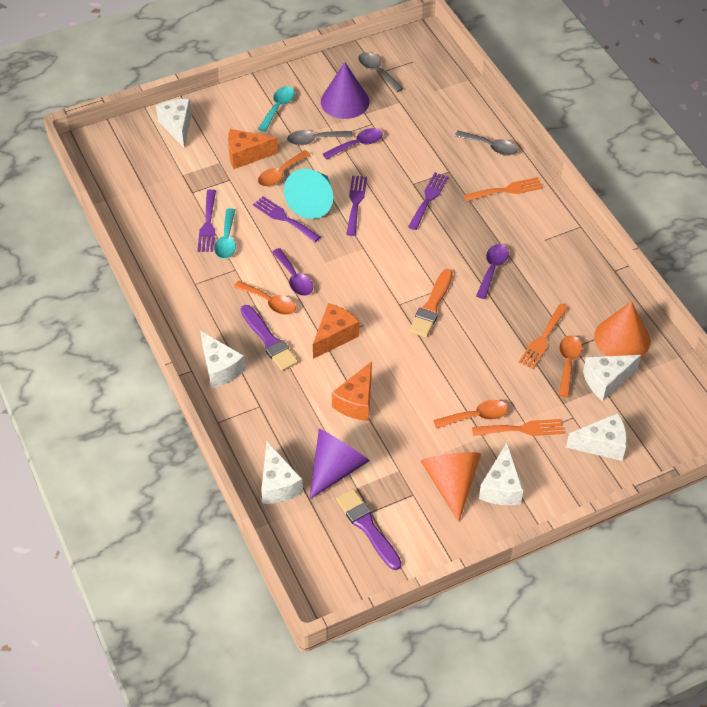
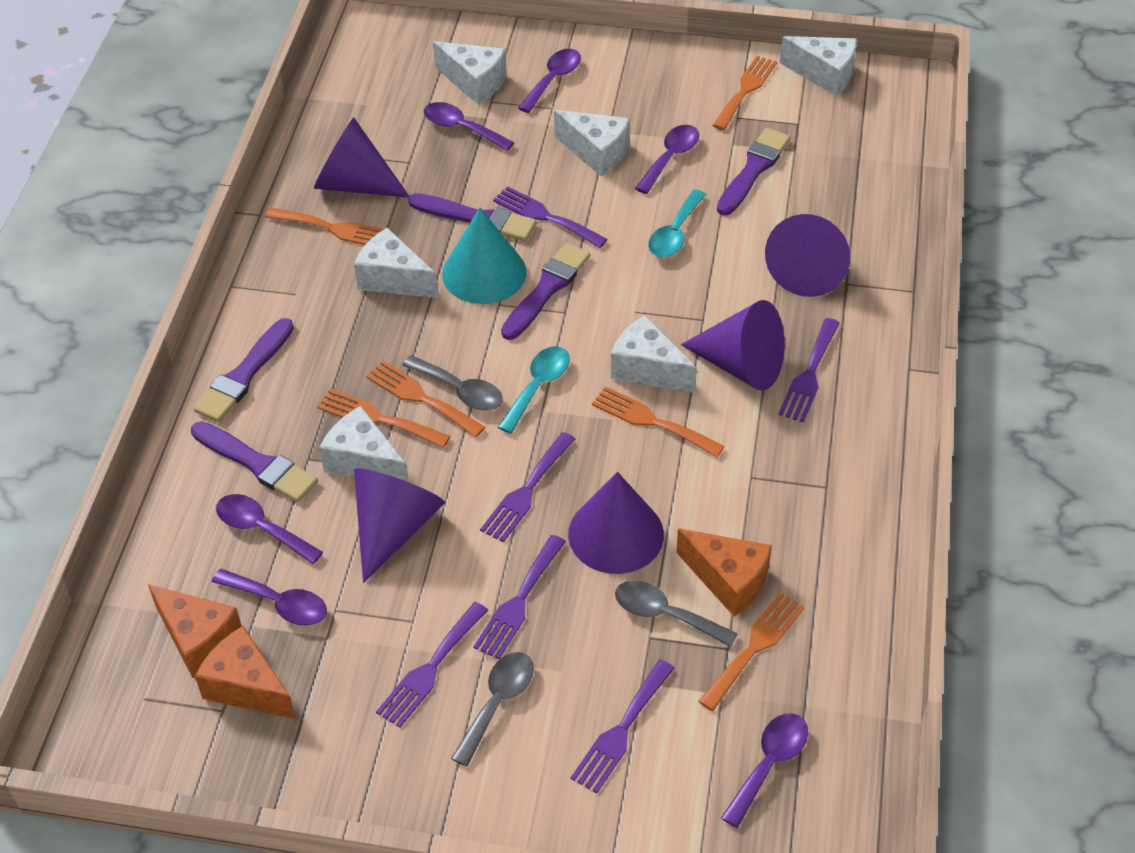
orange brush: [409,269,453,337] = 1 -> none = 0
orange cone: [421,452,481,522] [594,301,651,357] = 2 -> none = 0
orange fork: [464,177,543,201] [472,419,564,436] [519,304,568,369] = 3 -> [265,207,384,245] [317,389,451,448] [366,361,485,437] [592,386,725,457] [698,592,805,711] [712,56,777,130] = 6
orange spoon: [234,281,296,315] [258,150,310,187] [433,400,508,429] [559,335,582,397] = 4 -> none = 0
purple brush: [241,305,298,371] [336,489,402,570] = 2 -> [191,421,318,502] [194,318,294,422] [408,193,537,242] [501,243,590,340] [717,128,791,215] = 5
purple cone: [310,428,370,499] [321,62,369,119] = 2 -> [314,118,409,198] [354,468,445,583] [568,472,664,574] [681,300,785,391] [765,214,850,297] = 5
purple fork: [197,189,216,252] [253,196,320,242] [346,176,367,236] [408,172,449,230] = 4 -> [376,602,488,727] [473,535,566,659] [480,432,575,542] [493,186,608,248] [571,659,675,793] [778,318,840,423] = 6
purple spoon: [272,248,313,296] [323,128,383,160] [476,244,509,299] = 3 -> [212,569,327,626] [216,494,323,564] [424,102,514,151] [518,49,581,113] [635,125,699,194] [721,713,808,828] = 6

